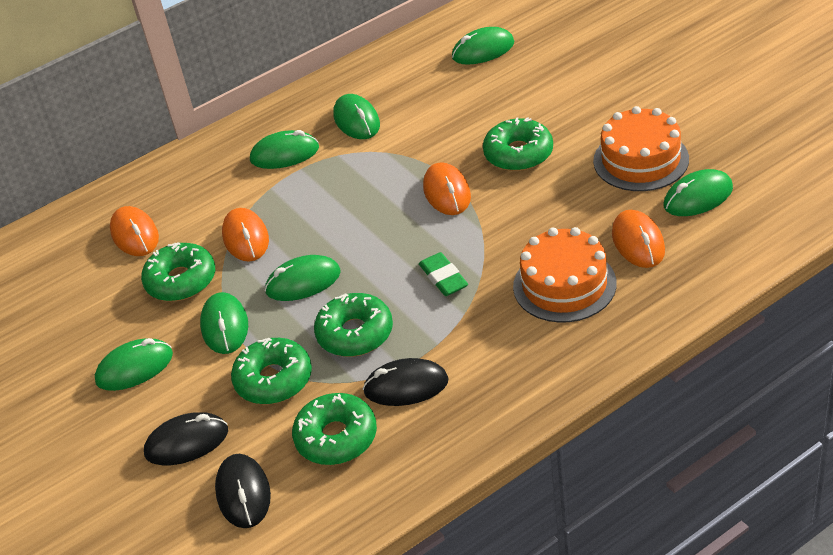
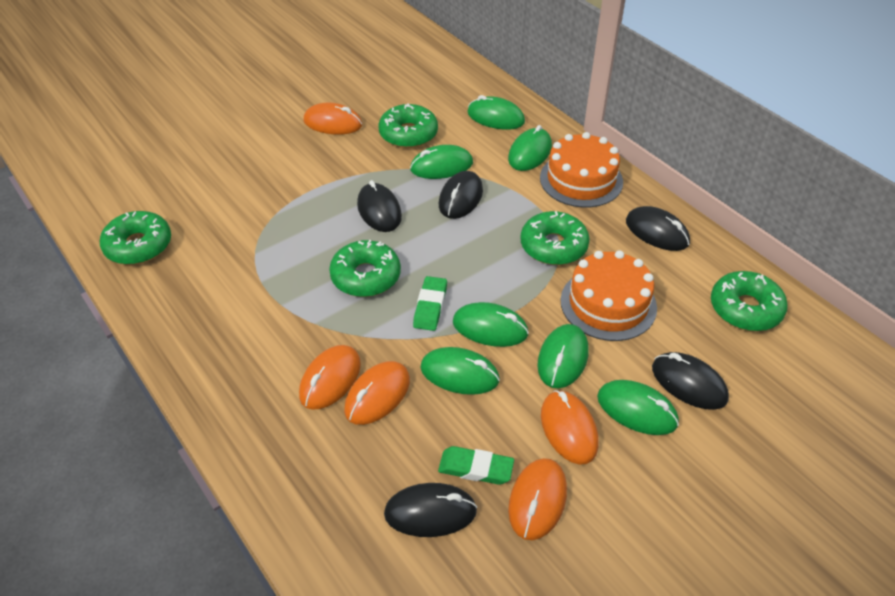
black mouse: [144,412,228,465] [215,454,271,528] [363,358,448,406] = 3 -> [357,180,402,232] [384,483,477,537] [439,171,483,219] [626,206,690,251] [652,352,729,410] = 5
green eraser: [419,252,468,296] = 1 -> [413,276,447,331] [438,446,514,485] = 2
orange mouse: [110,206,159,256] [222,208,269,261] [423,162,471,215] [612,210,665,268] = 4 -> [299,345,361,410] [303,103,362,134] [344,361,410,425] [508,458,567,540] [541,390,599,465] = 5

